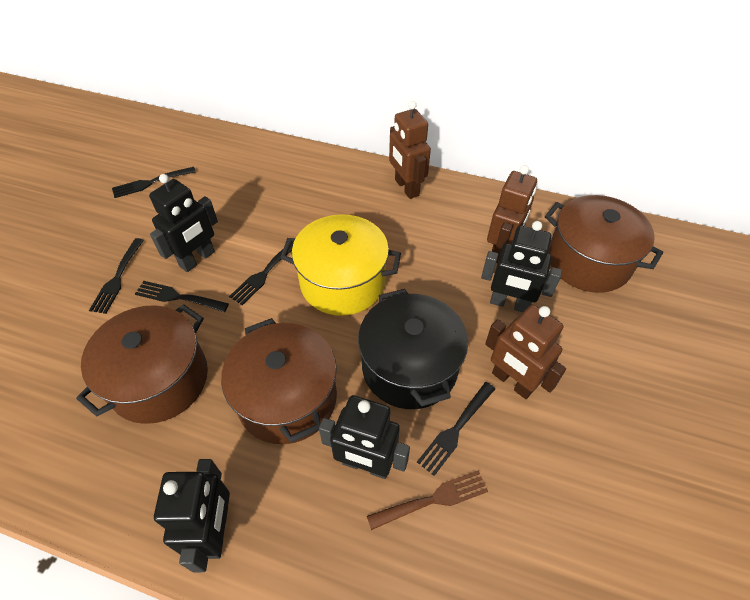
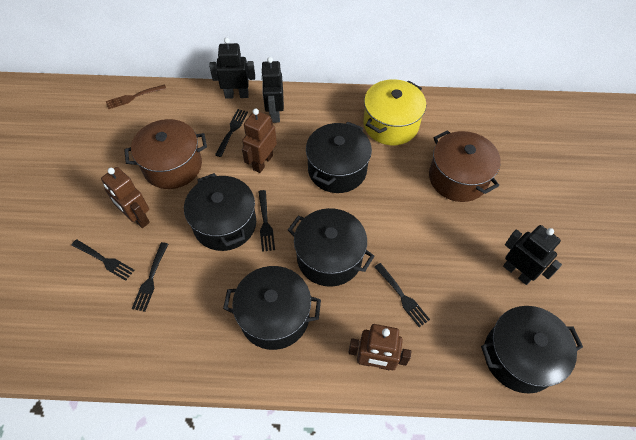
black pot: [358,289,468,409] = 1 -> [184,173,256,251] [223,266,321,350] [288,208,374,287] [306,122,372,193] [481,306,583,394] = 5
black robot: [149,174,218,272] [154,459,230,572] [319,395,410,479] [481,221,562,312] = 4 -> [209,38,255,99] [261,57,284,123] [503,225,562,285] = 3
brown pot: [76,304,208,424] [221,318,337,444] [545,195,663,293] = 3 -> [124,119,207,189] [429,130,501,202] = 2

